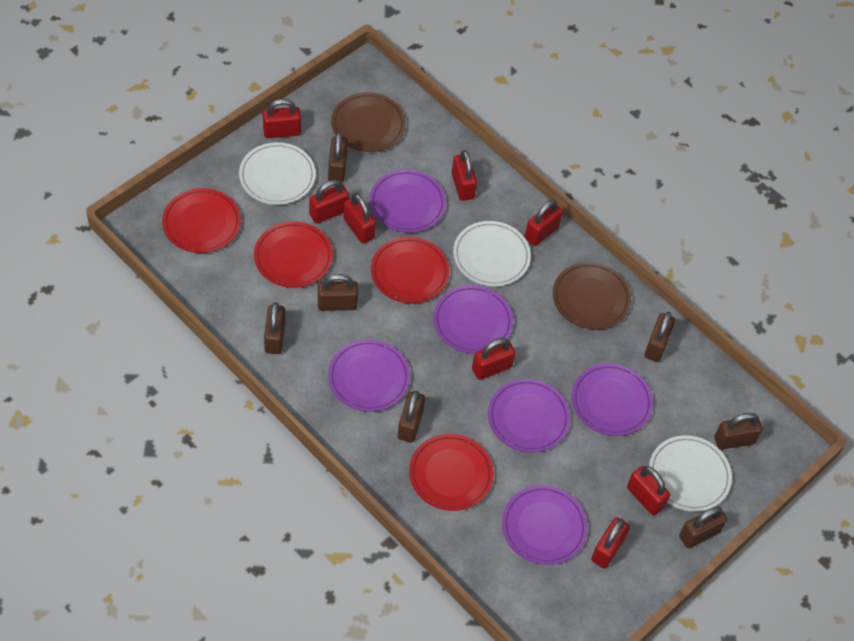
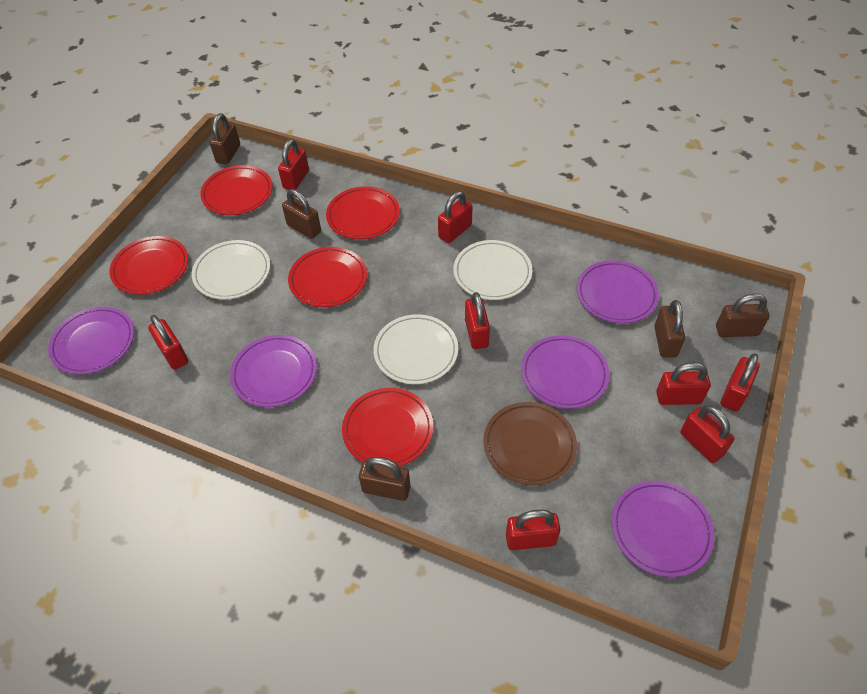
brown padlock: [264,302,285,354] [318,274,358,311] [328,132,348,183] [398,391,425,443] [644,312,675,362] [679,506,727,548] [714,413,762,450] = 7 -> [210,113,240,165] [282,189,321,239] [359,457,411,501] [654,300,685,357] [716,293,769,337] = 5
brown plate: [331,92,406,152] [553,262,631,330] = 2 -> [483,402,577,485] = 1
purple plate: [328,340,410,412] [370,170,446,233] [433,285,513,354] [488,379,570,453] [502,485,587,565] [572,363,653,436] = 6 -> [48,307,134,375] [230,335,317,407] [521,335,609,409] [577,260,659,323] [612,481,715,577] = 5
red plate: [162,188,241,253] [254,221,333,288] [371,237,450,304] [409,434,494,511] = 4 -> [109,236,188,295] [200,165,273,215] [288,247,367,307] [326,186,400,239] [342,388,433,466] = 5

